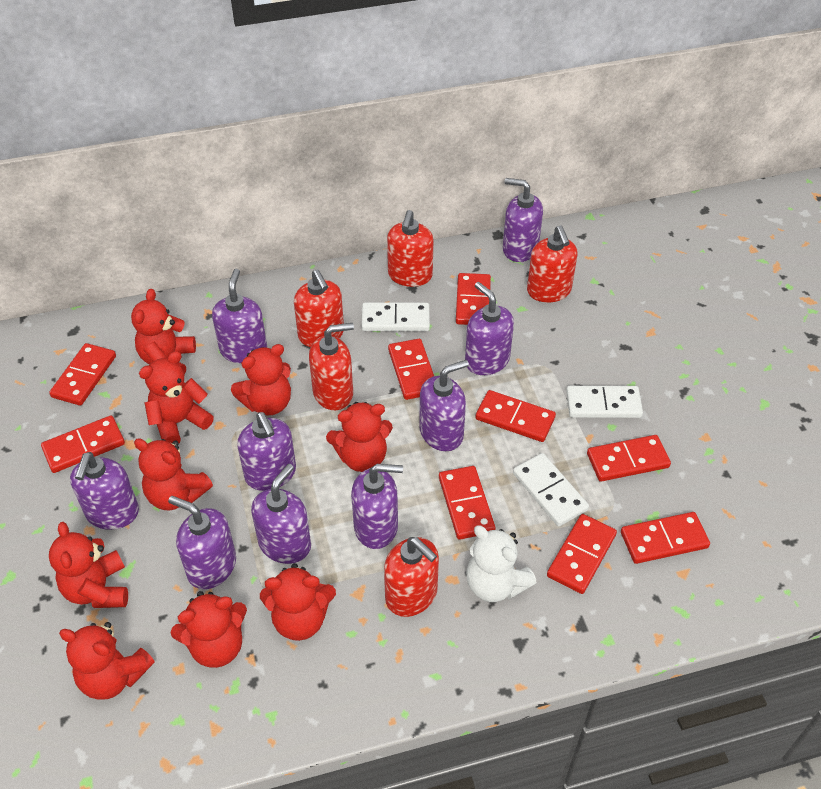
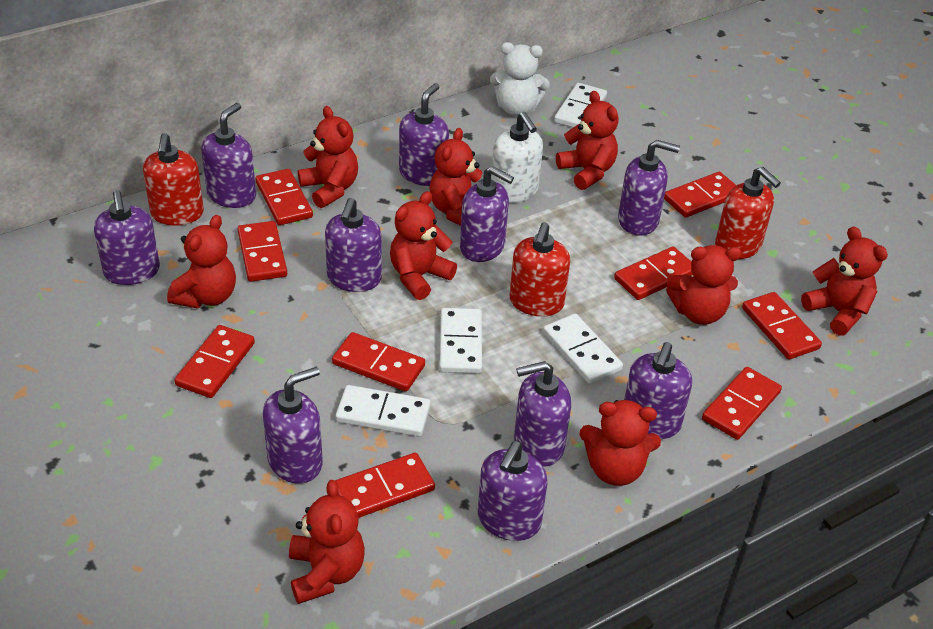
purple soap dispenser: [70,452,139,530] [168,496,236,589] [212,269,267,363] [237,412,296,491] [251,464,311,564] [351,464,403,549] [419,360,469,451] [465,282,514,375] [503,178,543,262] = 9 -> [94,190,160,285] [201,103,256,208] [263,367,323,484] [325,198,382,292] [399,83,449,186] [460,166,514,262] [478,441,547,541] [514,361,571,466] [618,140,680,236] [624,342,692,439] = 10
red soap dispenser: [294,270,344,347] [309,323,354,410] [384,537,439,617] [387,210,434,287] [527,226,578,302] = 5 -> [143,133,204,226] [510,222,570,317] [715,167,781,259] = 3
white domino: [361,303,430,331] [513,453,589,526] [566,386,643,418] = 3 -> [335,385,431,437] [439,308,482,374] [543,314,623,384] [554,83,607,128] = 4
white soap dispenser: none = 0 -> [491,112,543,203] = 1

